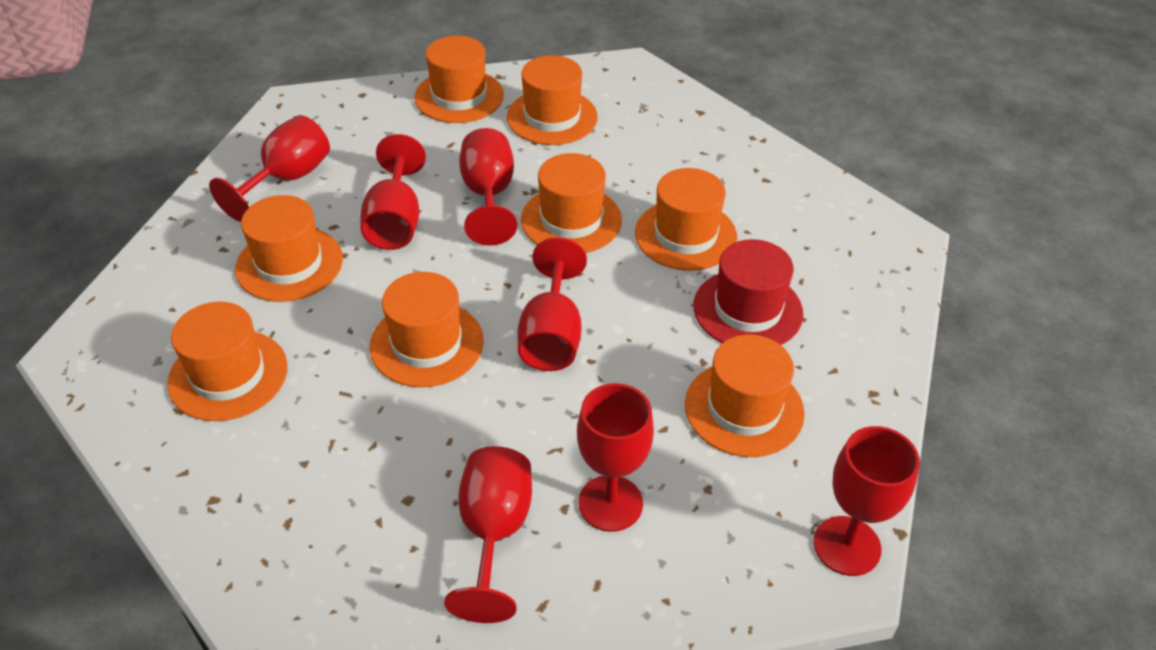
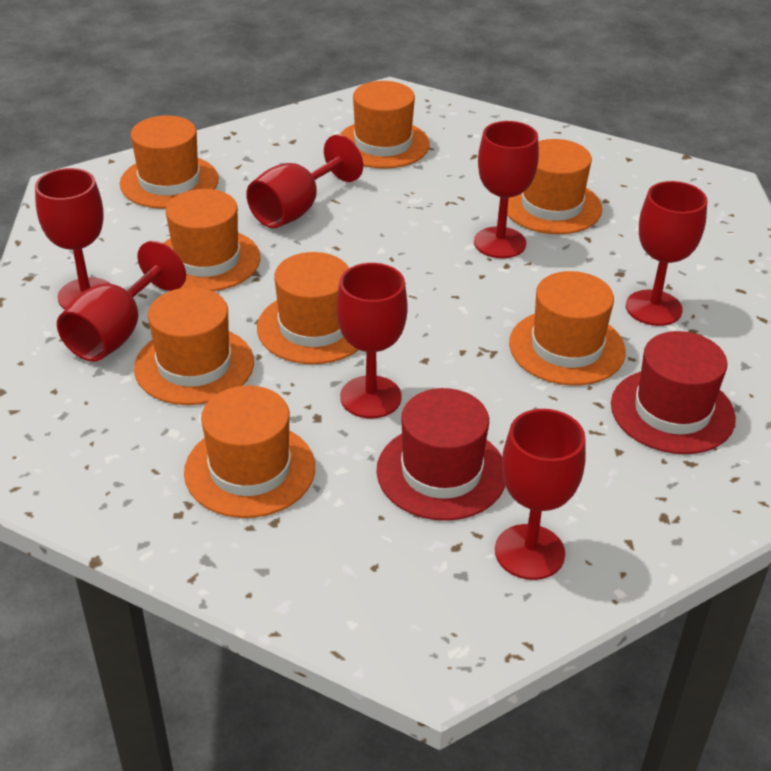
red hat: [693,239,803,345] = 1 -> [376,388,505,521] [611,331,736,454] = 2

